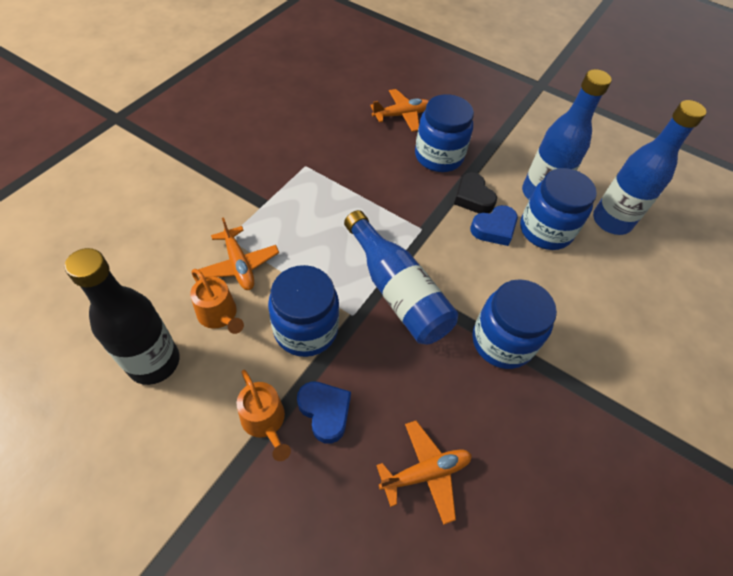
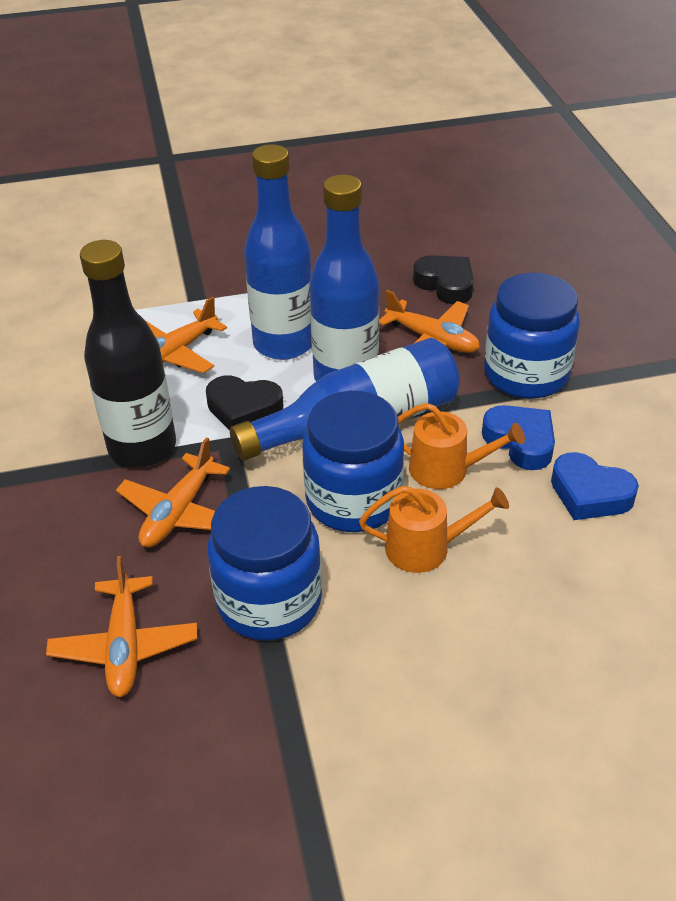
black heart: [454,172,497,213] = 1 -> [206,375,284,431] [413,255,474,304] = 2
blue jar: [268,265,339,357] [415,94,474,172] [472,279,557,369] [520,168,597,250] = 4 -> [208,486,322,641] [302,391,404,532] [484,273,580,399] = 3
orange plane: [198,217,279,290] [370,89,429,132] [376,421,472,525] = 3 -> [46,556,197,697] [116,437,230,547] [145,297,227,373] [379,290,480,353] = 4

